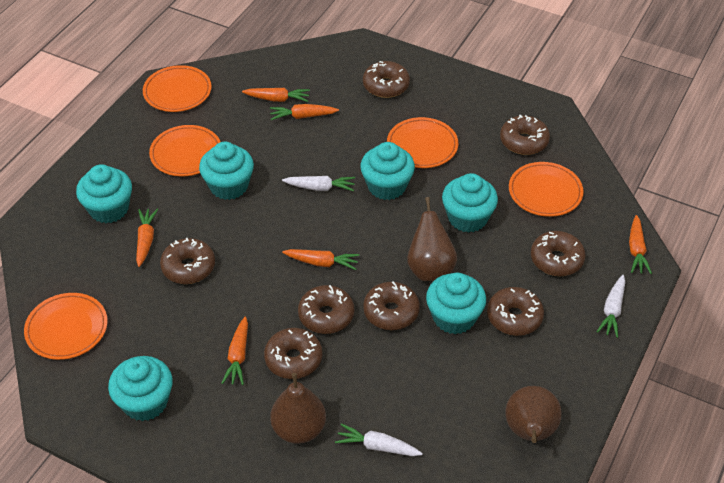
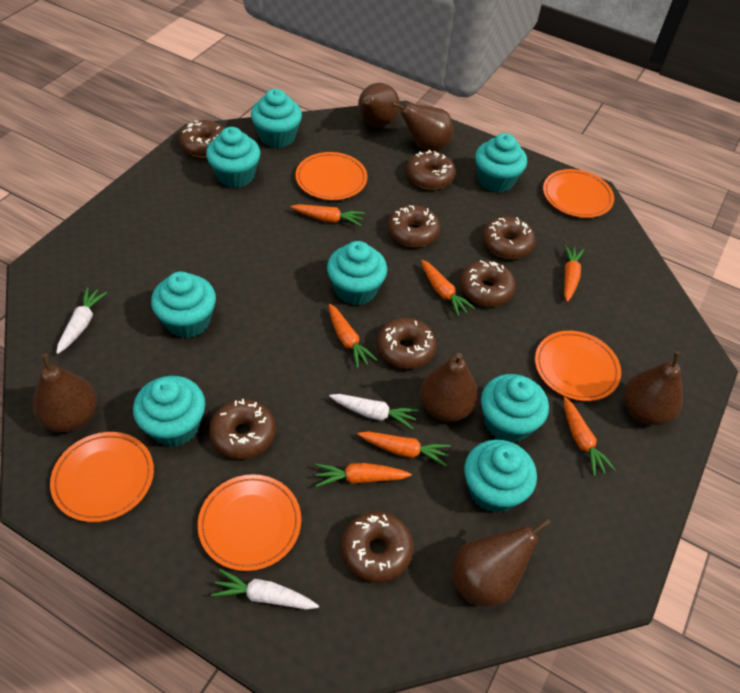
brown pear: [270,373,326,444] [407,197,457,281] [505,386,561,443] = 3 -> [33,354,97,432] [358,83,400,127] [392,102,453,151] [420,353,478,422] [453,518,551,607] [624,351,683,425] = 6
orange carrot: [136,209,158,267] [222,316,248,385] [242,88,310,102] [270,104,339,120] [282,249,359,270] [629,215,652,274] = 6 -> [291,204,365,226] [315,463,412,487] [329,304,377,369] [358,431,450,466] [421,260,475,317] [563,397,616,477] [564,245,584,302] = 7
turquoise cupcake: [76,164,132,223] [108,356,173,421] [199,142,254,200] [360,142,415,200] [426,273,486,334] [442,173,498,233] = 6 -> [133,376,205,447] [151,271,216,338] [206,127,260,188] [251,89,302,148] [327,241,387,305] [464,439,537,513] [475,133,527,193] [481,374,549,443] = 8

